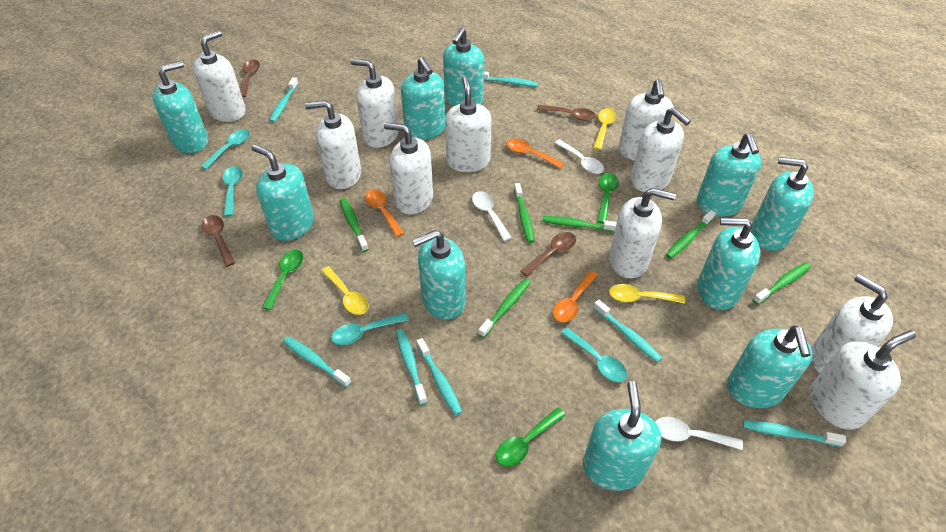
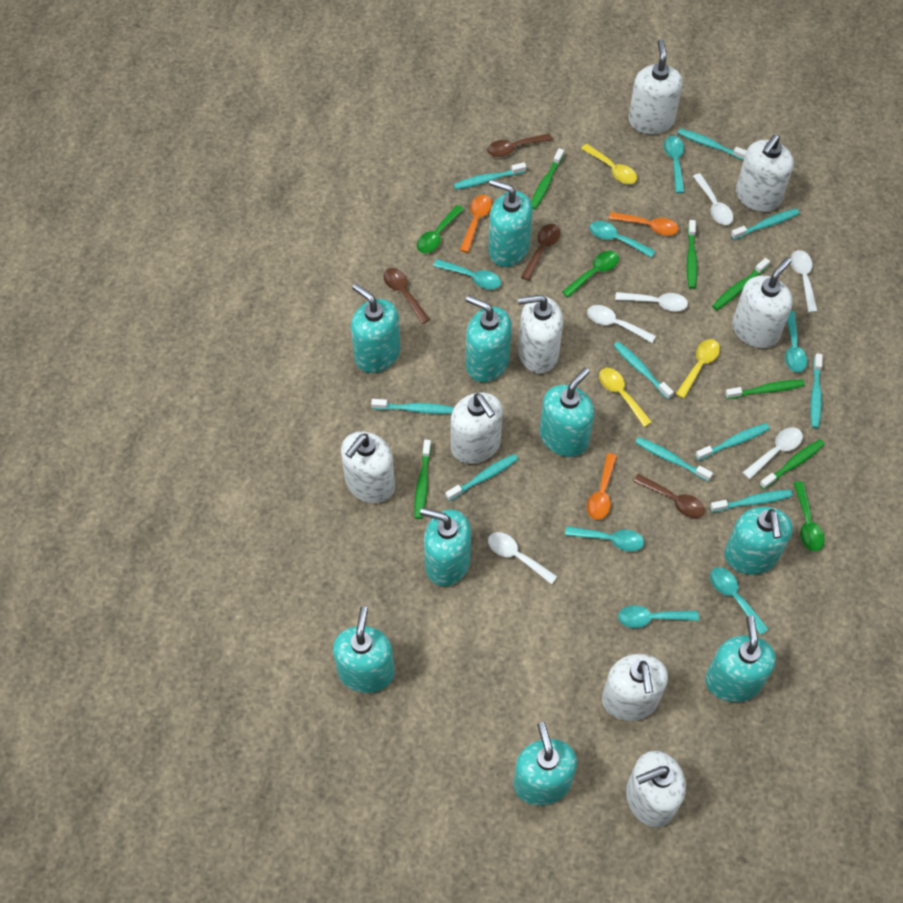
turquoise soap dispenser: [152,61,208,153] [252,145,314,241] [401,57,445,140] [412,230,466,320] [443,28,484,106] [583,381,661,491] [697,133,761,217] [698,218,760,310] [727,325,812,408] [751,157,814,251] = 10 -> [333,606,395,693] [351,283,401,373] [420,508,471,586] [466,295,512,382] [488,179,532,267] [513,722,577,806] [540,367,594,457] [705,616,776,702] [724,507,792,575] = 9
turquoise spoon: [201,129,250,170] [223,166,243,216] [331,313,409,345] [561,327,627,382] = 4 -> [433,259,501,290] [565,526,644,552] [589,221,655,258] [618,605,699,628] [664,136,685,193] [710,567,769,635] [785,311,807,373] = 7
turquoise toothbrush: [269,77,298,123] [283,336,351,387] [396,329,427,405] [416,338,462,415] [484,71,538,87] [593,300,662,363] [743,420,846,447] = 7 -> [371,399,453,414] [446,454,518,501] [454,162,526,190] [614,342,674,399] [635,437,713,481] [677,129,746,161] [695,423,770,461] [710,490,793,512] [731,208,800,240] [810,353,823,428] = 10
white soap dispenser: [193,31,246,122] [305,100,361,189] [351,59,398,148] [384,122,433,215] [445,76,491,172] [609,188,676,278] [618,79,674,161] [631,107,691,192] [810,330,916,430] [811,274,893,373] = 10 -> [341,432,395,503] [451,392,503,464] [518,295,563,373] [602,654,668,721] [626,751,686,827] [629,39,683,134] [732,257,793,348] [736,135,794,212] = 8
white spoon: [472,191,512,241] [555,139,604,174] [655,417,743,450] = 3 -> [488,532,558,585] [587,305,656,343] [615,292,688,311] [693,173,733,225] [742,427,803,479] [791,250,818,313] = 6

